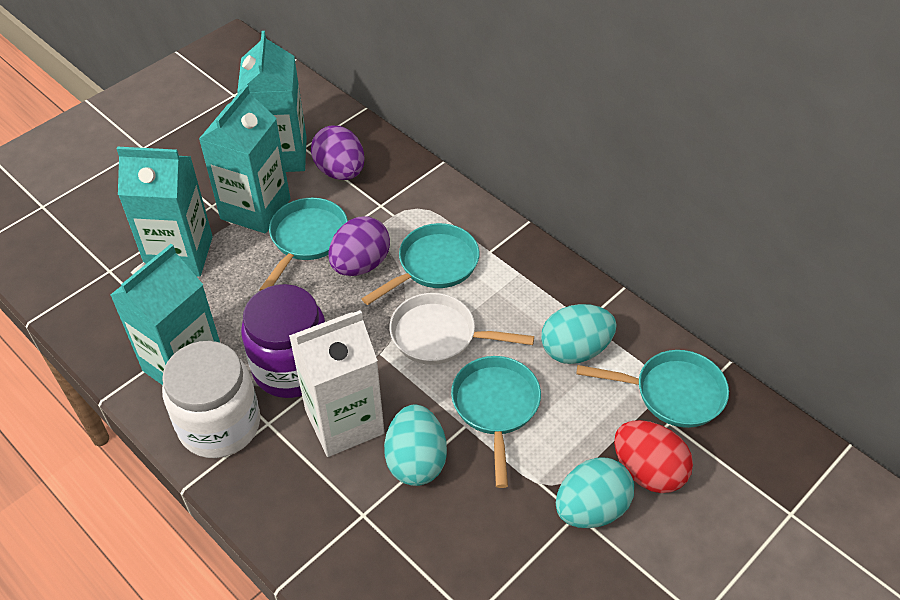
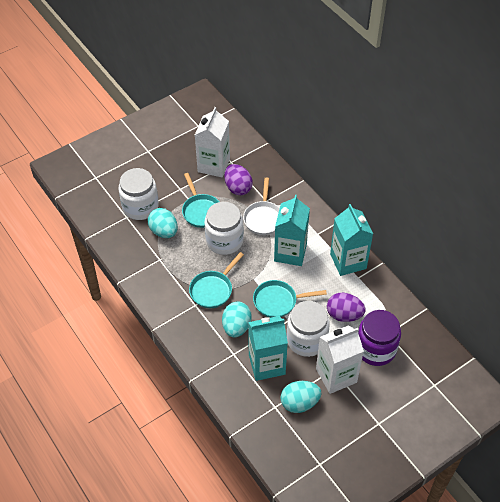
red egg: [614,420,693,493] = 1 -> none = 0
turquoise carton: [110,244,220,385] [117,147,213,277] [199,85,290,234] [237,31,307,172] = 4 -> [248,316,288,381] [274,195,310,266] [330,204,373,276] = 3
turquoise pan: [259,198,348,291] [362,223,479,305] [451,356,541,488] [576,350,729,428] = 4 -> [182,173,220,228] [189,252,244,308] [253,280,327,318] = 3
white carton: [289,310,384,457] = 1 -> [195,107,230,177] [316,325,364,394] = 2
white jar: [162,341,260,458] = 1 -> [118,168,159,220] [204,202,244,255] [287,301,330,357] = 3

